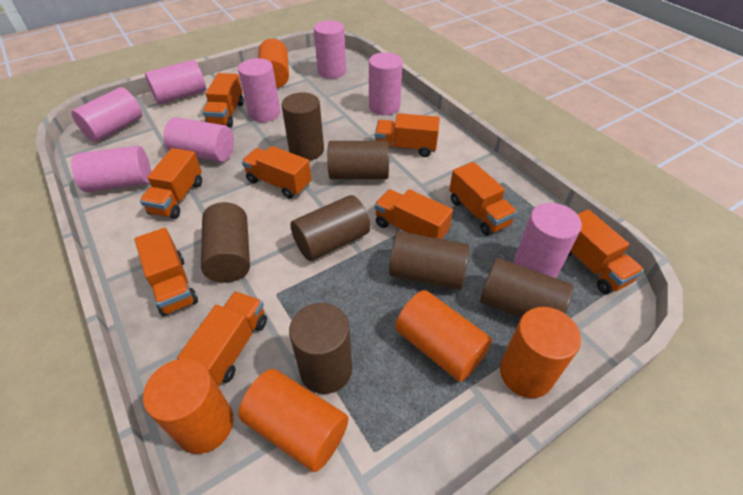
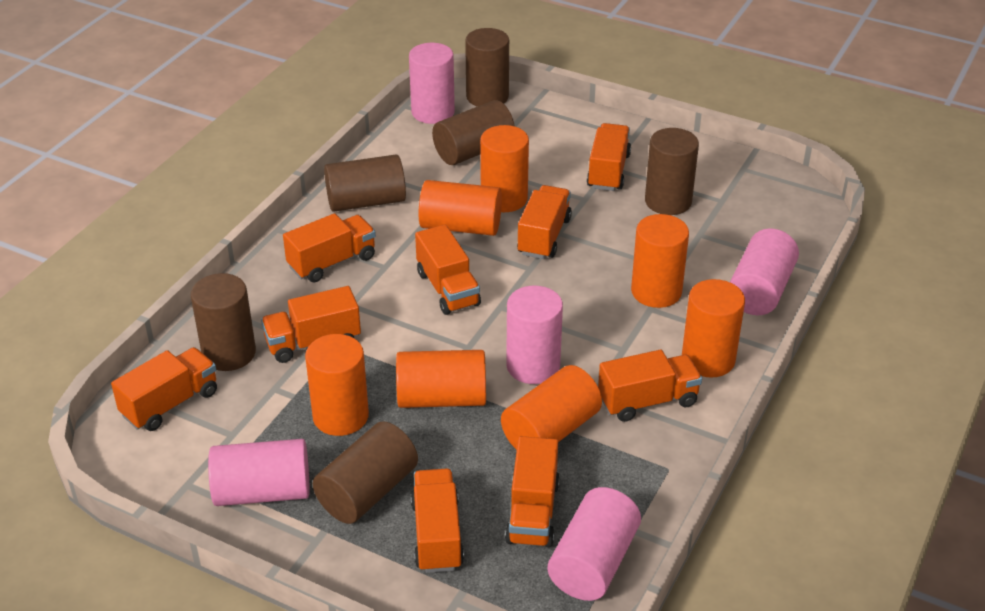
brown cylinder: [201,202,250,282] [282,92,324,161] [289,303,352,394] [291,195,370,261] [327,141,389,179] [389,231,470,290] [480,258,573,318] = 7 -> [191,273,256,371] [313,421,418,524] [324,154,406,212] [432,100,515,165] [465,28,509,107] [645,128,699,215] = 6
orange cylinder: [143,359,233,454] [238,369,348,472] [258,39,289,88] [395,290,492,382] [500,307,581,398] = 5 -> [305,334,369,436] [396,350,486,408] [419,180,502,236] [480,125,529,212] [501,365,602,450] [631,214,689,308] [682,279,745,378] = 7
pink cylinder: [71,87,142,142] [71,146,151,192] [145,60,206,104] [164,117,234,162] [238,58,280,122] [314,20,346,79] [369,52,403,115] [513,203,582,278] = 8 -> [208,439,309,506] [409,43,455,124] [506,286,563,384] [548,487,641,601] [730,228,799,315] = 5

